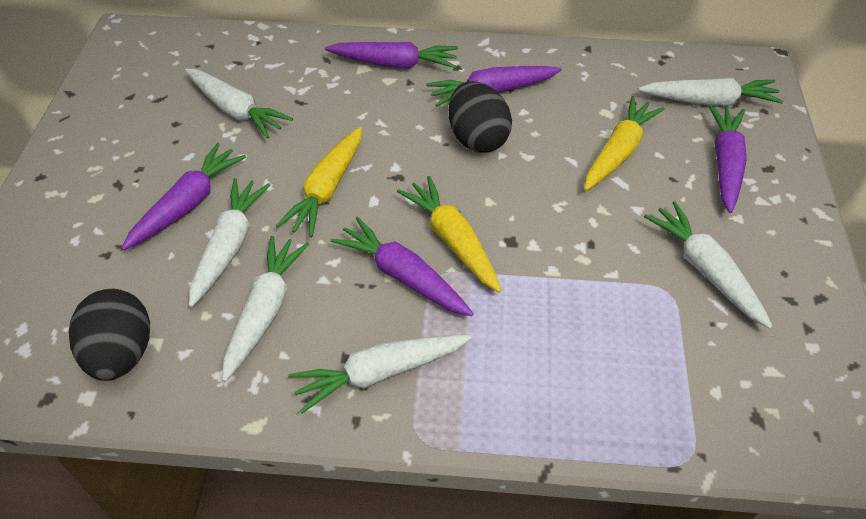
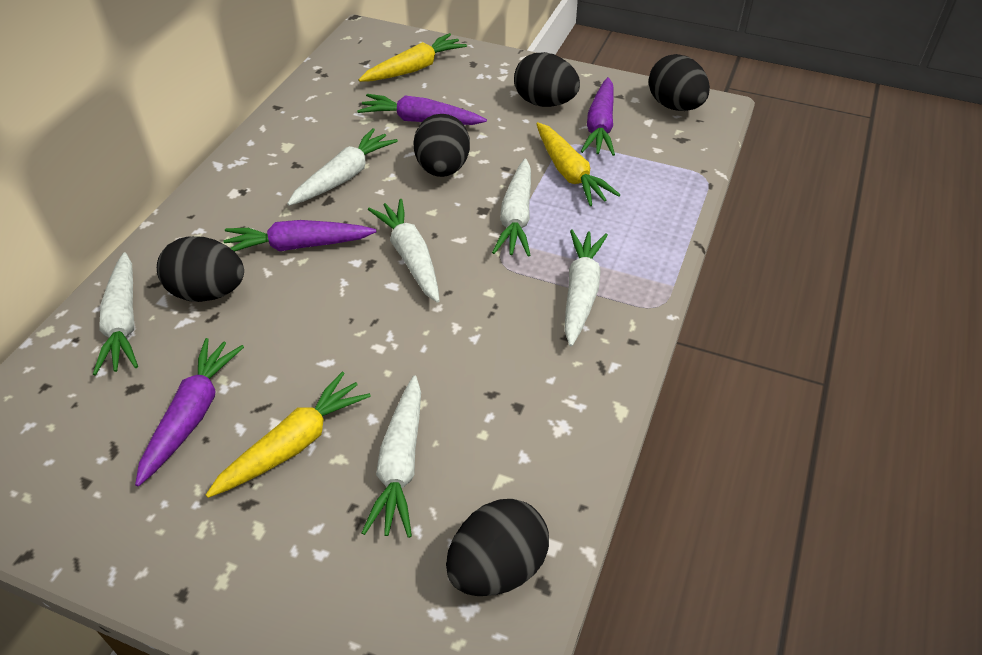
black egg: [69,289,150,381] [449,81,512,153] = 2 -> [157,236,244,302] [413,114,470,177] [446,499,549,596] [514,52,580,107] [649,54,710,111] = 5
purple carrot: [122,143,246,250] [325,42,458,68] [330,216,474,316] [426,66,562,106] [708,105,747,213] = 5 -> [135,338,244,486] [223,220,376,252] [357,94,487,125] [581,77,615,156] = 4

